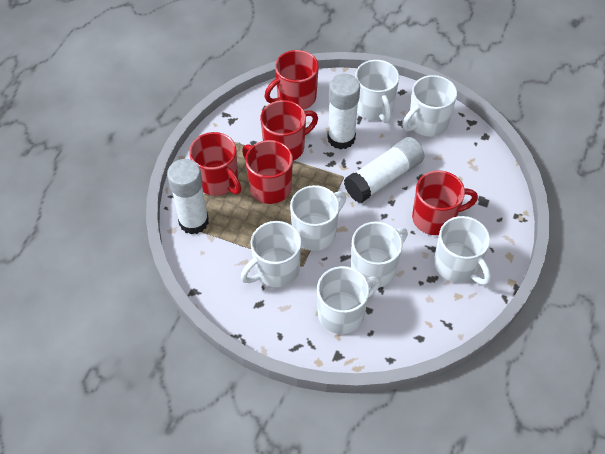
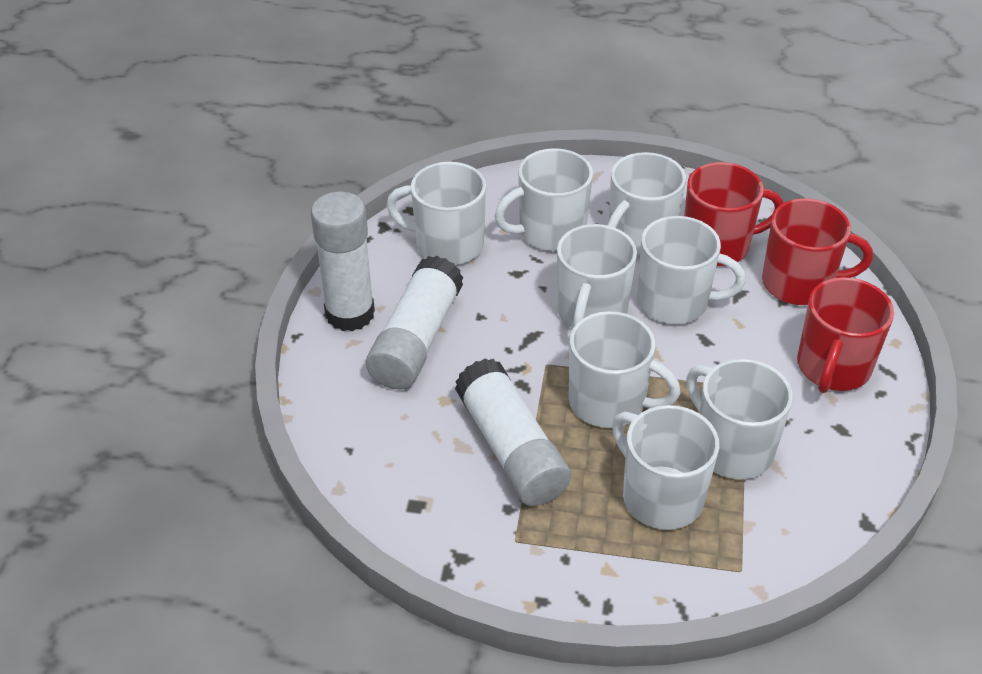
red mug: [189,132,242,196] [242,140,293,204] [260,100,318,161] [264,50,319,110] [412,170,478,235] = 5 -> [684,162,783,266] [762,198,873,305] [797,277,894,393] = 3
white mug: [241,221,301,288] [290,185,346,251] [317,266,381,334] [351,221,408,288] [355,60,399,123] [402,75,457,137] [434,216,491,285] = 7 -> [386,162,486,265] [494,148,593,251] [557,224,637,328] [569,311,680,428] [608,152,686,255] [612,405,719,530] [637,216,746,324] [686,359,793,479] = 8

